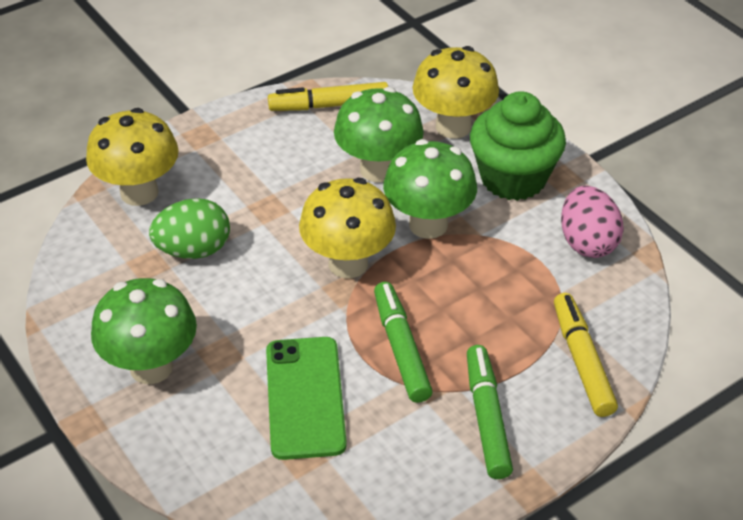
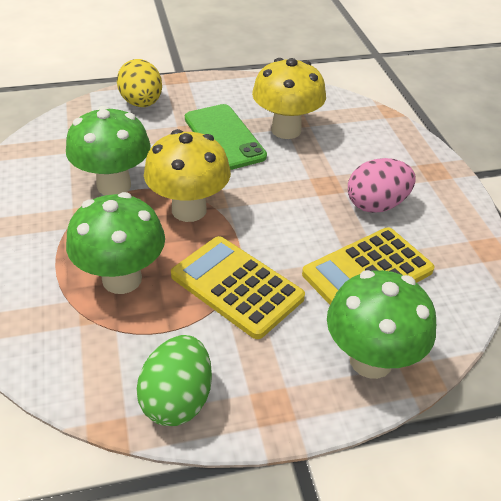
green cupcake: [470,91,566,201] = 1 -> none = 0
green marker: [374,282,433,403] [467,345,513,479] = 2 -> none = 0
yellow calculator: none = 0 -> [171,236,305,339] [302,227,434,305] = 2
yellow egg: none = 0 -> [117,59,162,107] = 1
yellow marker: [268,82,388,111] [554,293,618,417] = 2 -> none = 0
yellow mushroom: [86,108,179,206] [299,178,396,278] [412,46,499,139] = 3 -> [144,129,231,222] [252,58,326,139] = 2

